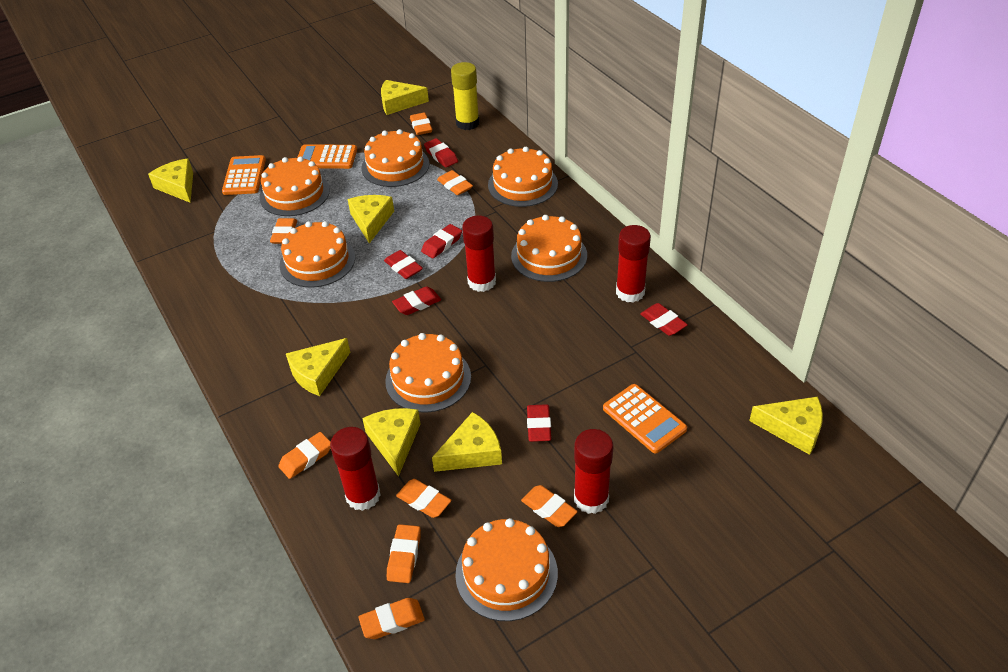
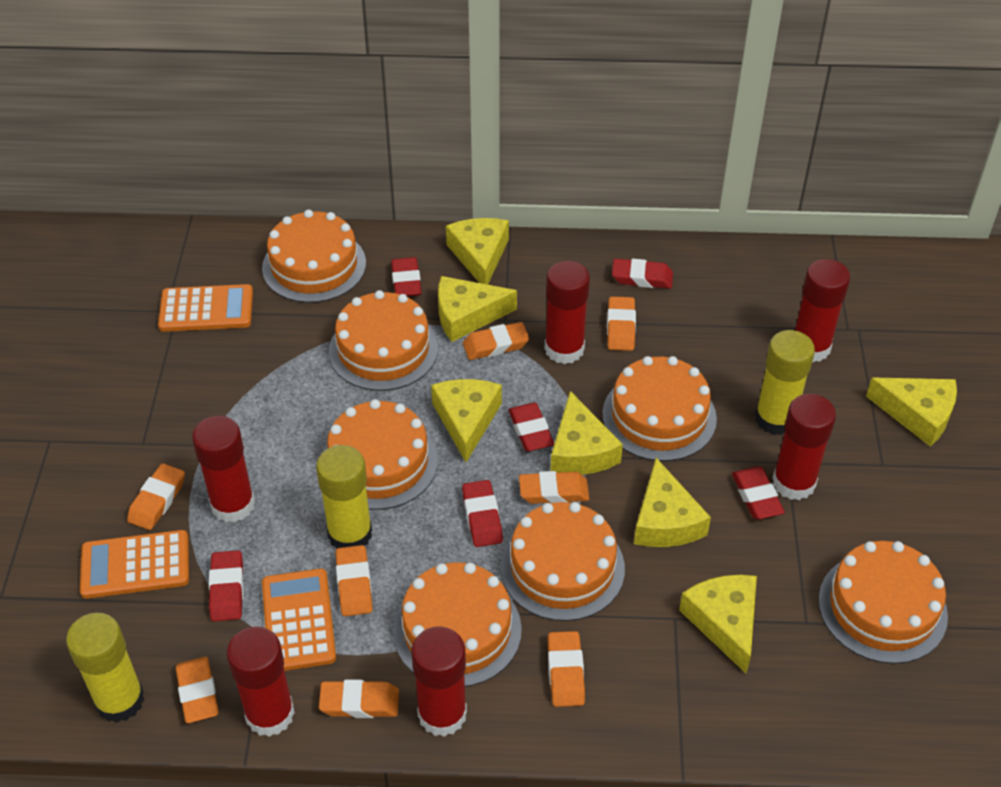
red glue stick: [330,427,381,511] [462,215,496,292] [574,429,614,514] [616,225,651,303] = 4 -> [192,416,255,522] [227,626,295,737] [411,626,467,737] [545,261,590,364] [772,394,836,500] [795,259,850,362] = 6
yellow glue stick: [451,62,479,130] = 1 -> [66,613,145,723] [316,445,372,549] [755,330,815,435] = 3

